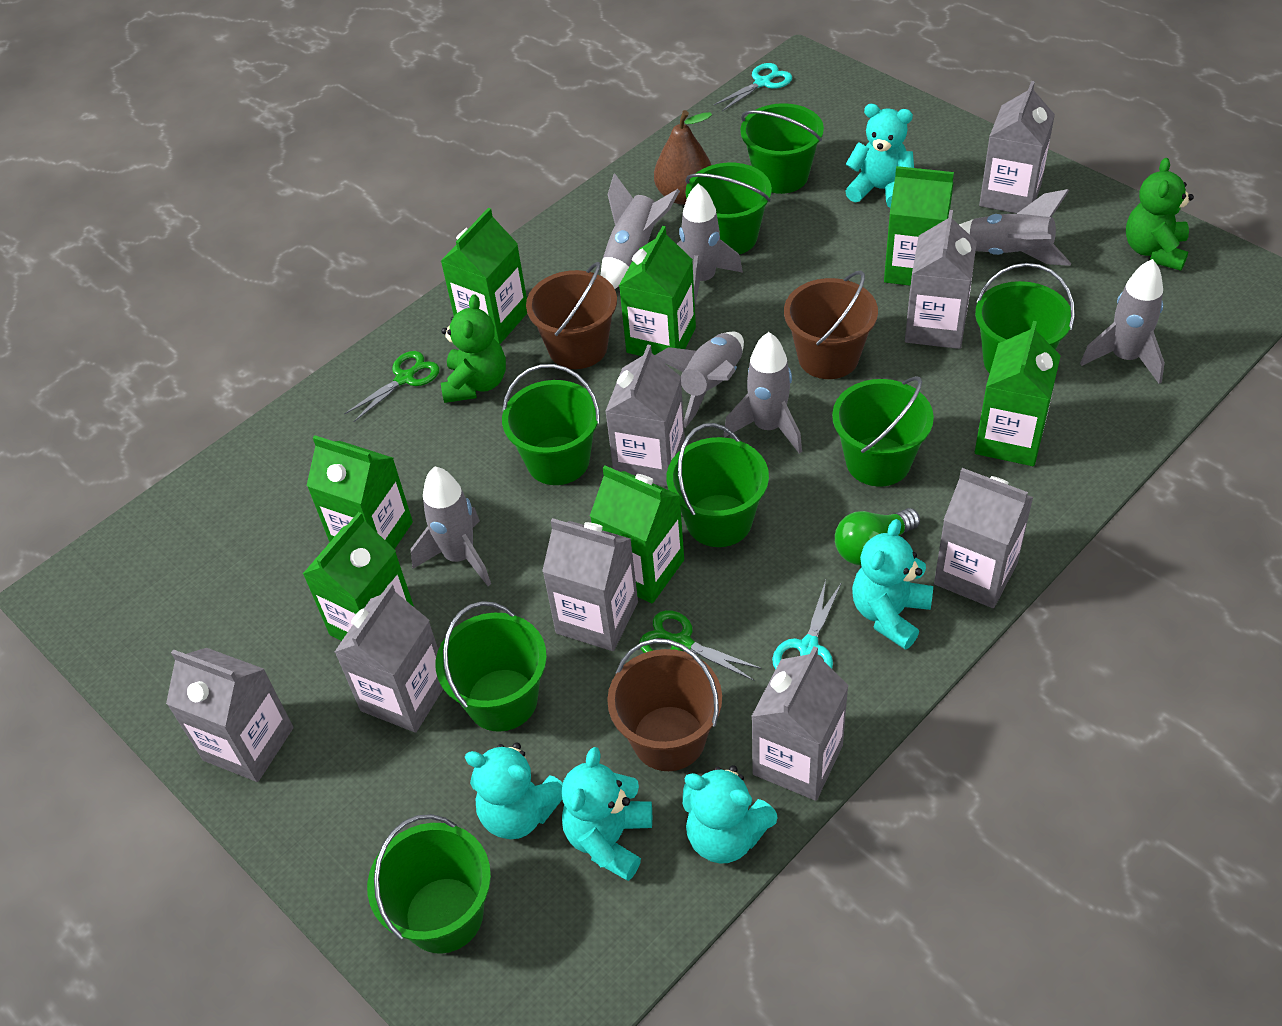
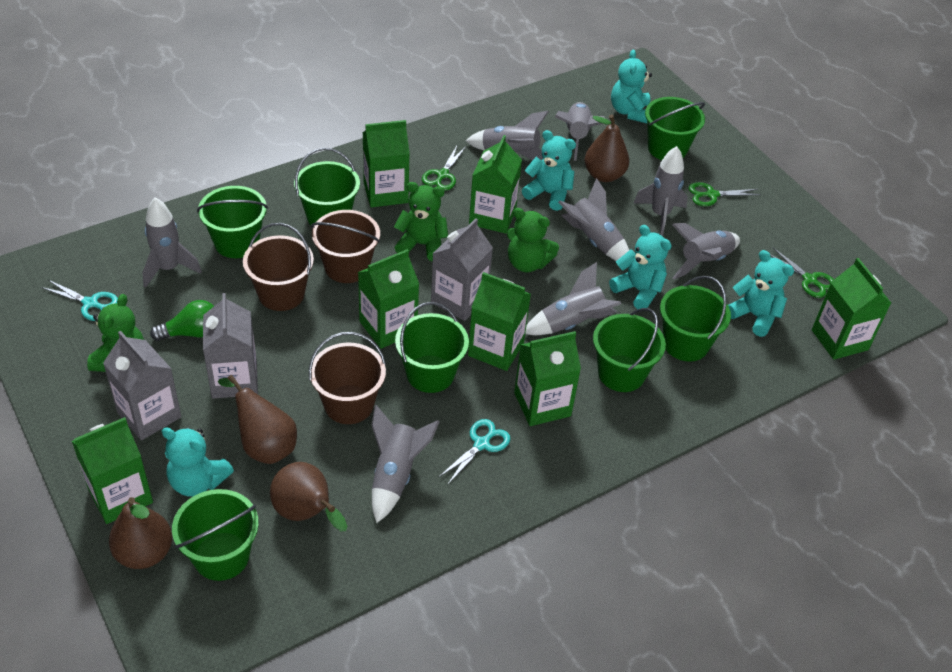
brown pear: [654,110,712,205] = 1 -> [109,497,172,569] [218,375,297,464] [270,462,347,531] [585,114,629,182] = 4
green bucket: [367,814,491,954] [435,601,547,732] [502,364,600,485] [666,423,769,547] [685,163,772,254] [740,103,824,194] [832,376,934,487] [975,263,1075,373] = 8 -> [172,489,259,581] [197,186,268,258] [294,148,360,225] [395,302,469,393] [593,308,666,392] [645,97,705,160] [660,276,731,362] = 7
green scissors: [344,351,440,422] [639,610,762,681] = 2 -> [422,144,466,191] [688,182,761,206] [770,247,834,298] = 3
green teddy bear: [441,294,506,403] [1126,158,1194,271] = 2 -> [87,294,144,372] [394,182,448,262] [507,208,559,272] = 3
grey carton: [166,648,293,782] [335,583,443,733] [542,518,638,651] [605,344,685,486] [751,646,849,801] [905,210,977,349] [934,468,1033,608] [979,81,1055,213] = 8 -> [103,331,181,440] [203,293,258,399] [431,218,493,321] = 3
grey rocket: [411,466,491,586] [601,173,680,289] [655,332,744,428] [677,183,743,303] [723,332,802,454] [959,189,1071,266] [1080,259,1165,384] = 7 -> [143,198,202,288] [371,405,440,523] [466,111,549,160] [525,262,621,335] [555,102,605,161] [558,178,629,261] [634,146,688,236] [672,223,740,280] = 8

